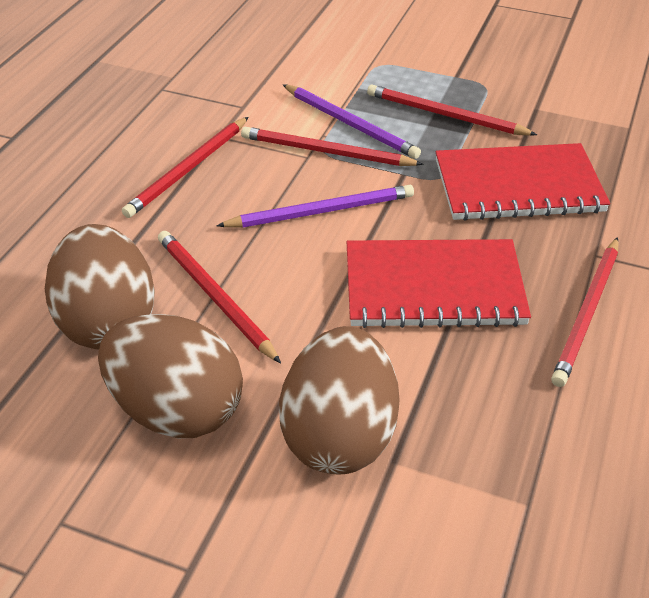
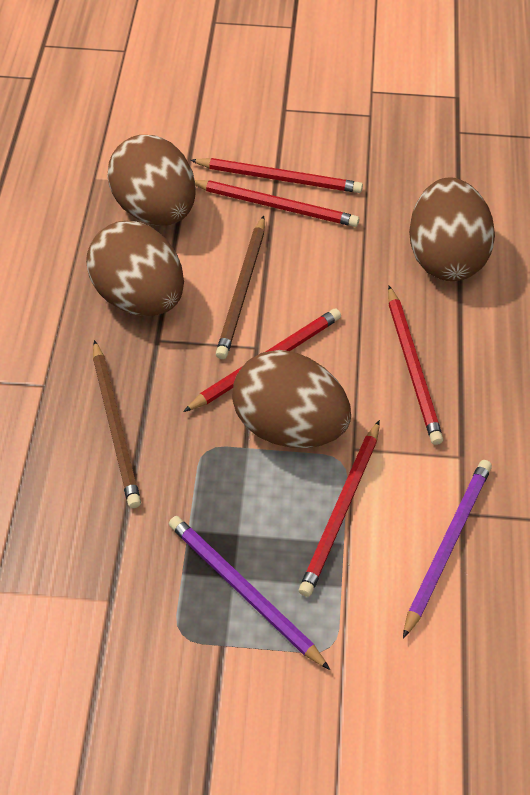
brown egg: [45,224,155,349] [98,314,243,438] [279,326,400,475] = 3 -> [86,221,184,316] [107,135,196,226] [232,350,351,448] [409,177,495,281] = 4
brown pencil: none = 0 -> [93,340,141,508] [216,216,265,359] = 2
red notebook: [347,239,531,328] [435,143,610,221] = 2 -> none = 0

